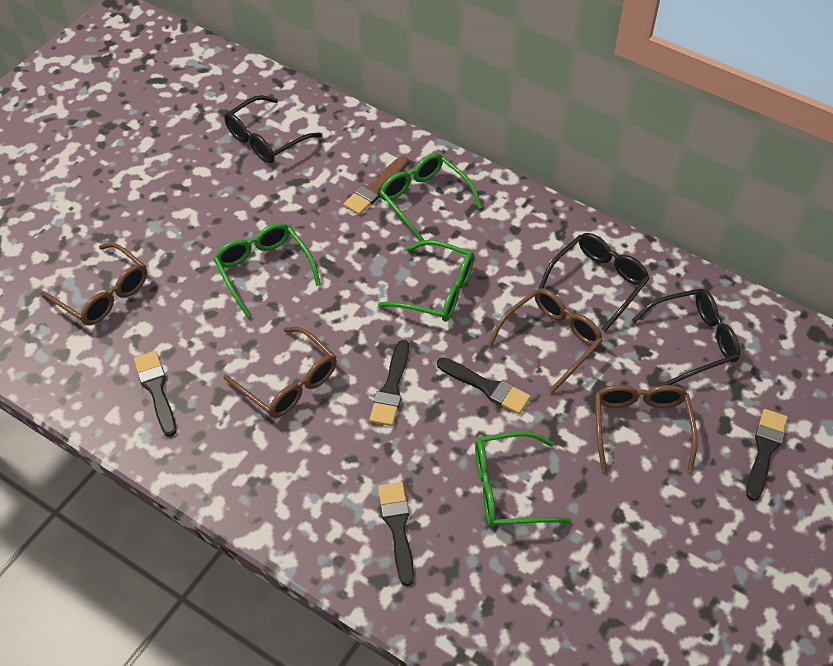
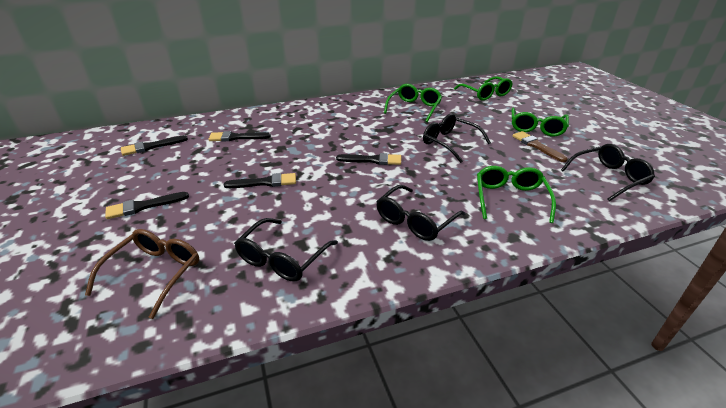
black glasses: [224,95,322,163] [538,233,650,332] [632,289,740,385] = 3 -> [234,218,338,282] [376,185,466,241] [423,113,491,163] [561,144,655,201] = 4
brown glasses: [40,242,147,325] [223,327,337,418] [488,288,603,394] [595,385,698,472] = 4 -> [85,229,199,319] = 1

